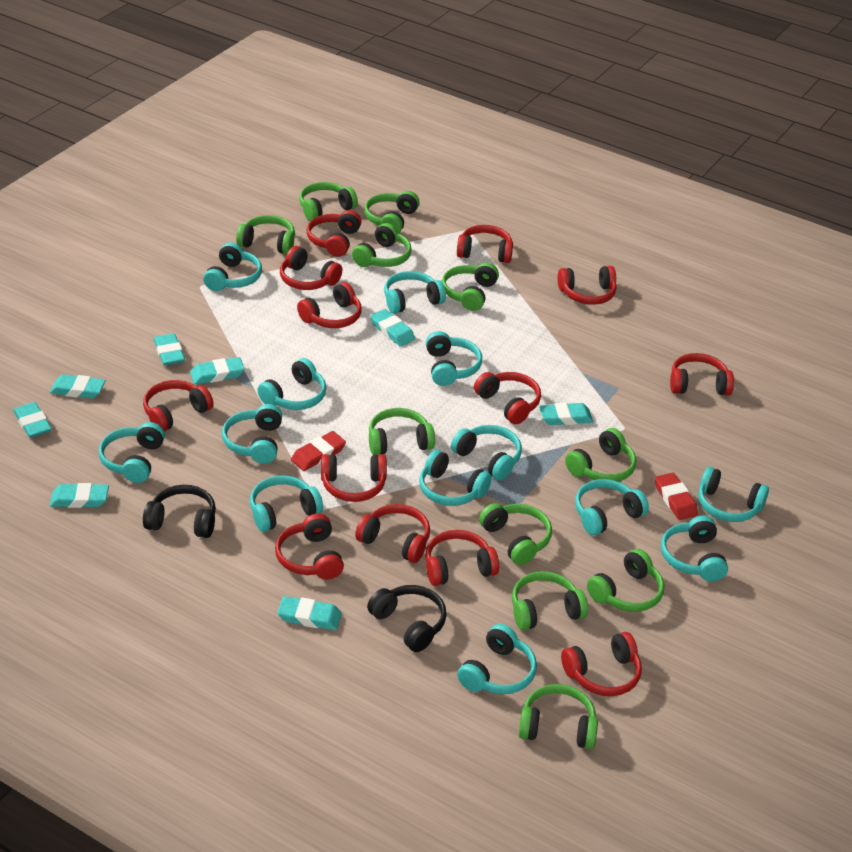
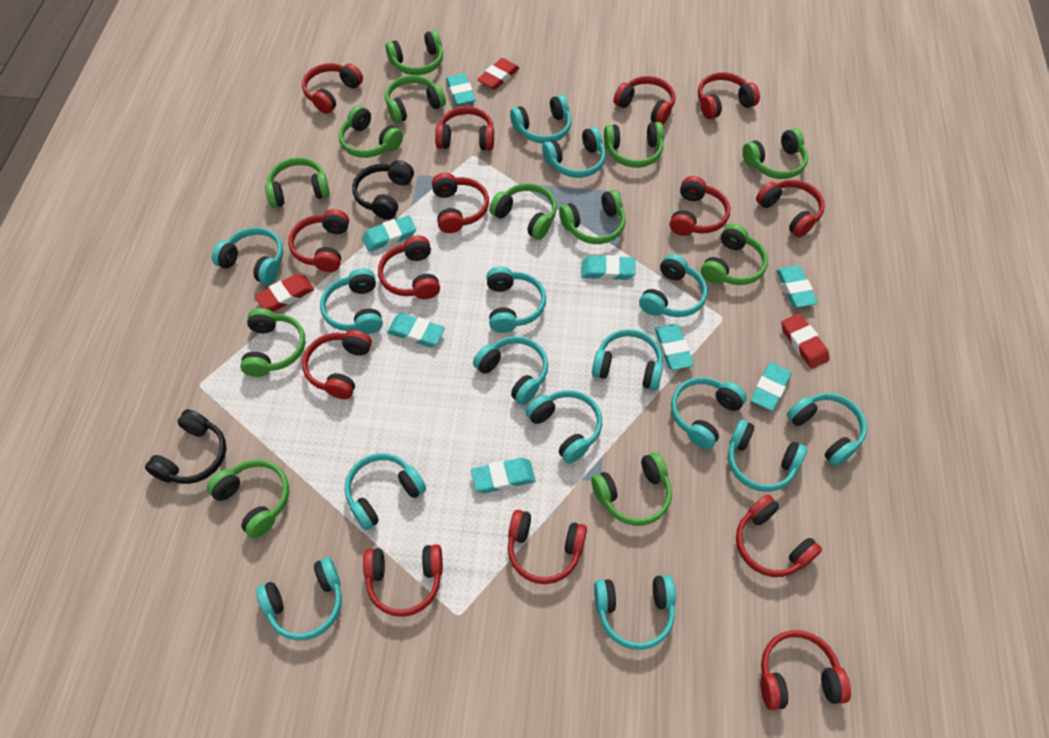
green headphones: [236,215,295,254] [299,182,358,221] [352,223,412,267] [364,191,420,233] [369,408,435,455] [442,262,499,311] [479,503,552,565] [512,571,588,630] [519,684,598,749] [565,428,636,482] [587,549,664,612] = 11 -> [207,460,289,539] [240,308,306,377] [265,157,330,208] [339,105,403,158] [385,30,443,75] [385,75,446,124] [489,183,557,240] [559,190,626,244] [591,452,672,526] [604,122,664,168] [701,224,768,285] [742,128,808,179] = 12
red eraser: [291,431,346,471] [655,473,698,520] = 2 -> [255,274,314,312] [477,58,519,90] [781,314,830,369] = 3
red headphones: [143,380,214,432] [275,513,344,580] [280,246,342,290] [297,282,362,328] [306,210,361,257] [321,454,387,502] [355,504,430,563] [425,530,499,586] [457,225,513,263] [474,372,541,424] [558,266,617,305] [561,632,642,696] [670,353,734,395] = 13 -> [288,209,349,272] [302,63,363,114] [302,330,372,399] [363,544,443,617] [378,235,440,299] [432,173,489,233] [435,106,494,150] [508,510,587,584] [614,76,675,125] [670,176,730,236] [698,72,760,119] [736,495,822,577] [756,180,825,237] [760,630,851,710] = 14
turquoise headphones: [99,422,165,483] [203,242,262,291] [222,404,282,464] [250,475,323,532] [257,358,326,410] [384,271,446,314] [419,450,492,506] [426,331,482,386] [451,425,522,480] [457,624,537,694] [575,479,649,535] [661,516,728,581] [698,467,769,522] = 13 -> [212,227,283,284] [256,557,342,641] [320,268,383,334] [344,453,426,530] [473,336,548,405] [486,267,546,333] [510,95,571,143] [525,390,602,463] [542,127,606,178] [592,329,663,391] [594,575,676,650] [639,254,707,317] [671,377,747,449] [728,419,807,492] [787,393,867,467] = 15

